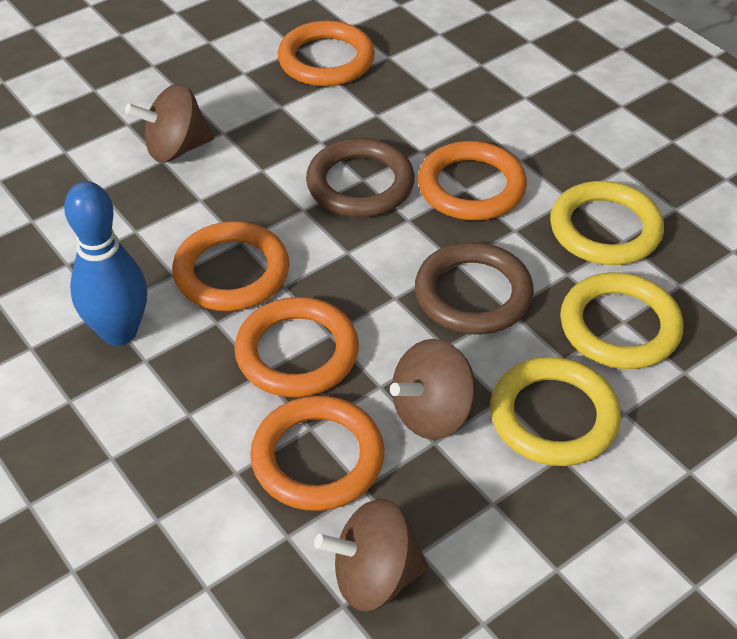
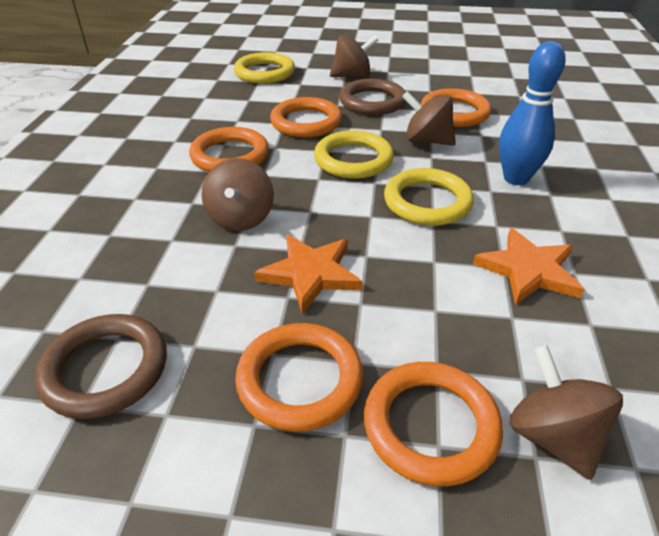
brown spinning top: [125,84,214,163] [314,499,428,612] [390,339,475,440] = 3 -> [201,158,274,231] [330,35,379,78] [402,91,456,146] [510,345,623,480] = 4
orange star: none = 0 -> [254,235,363,314] [473,228,584,305] = 2

